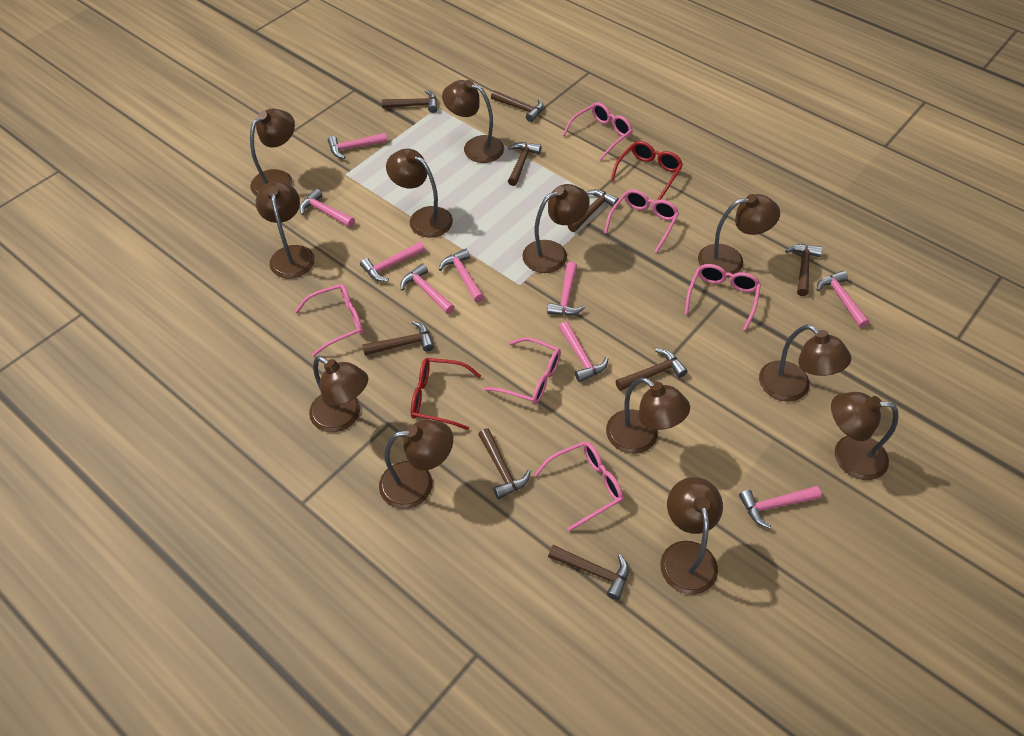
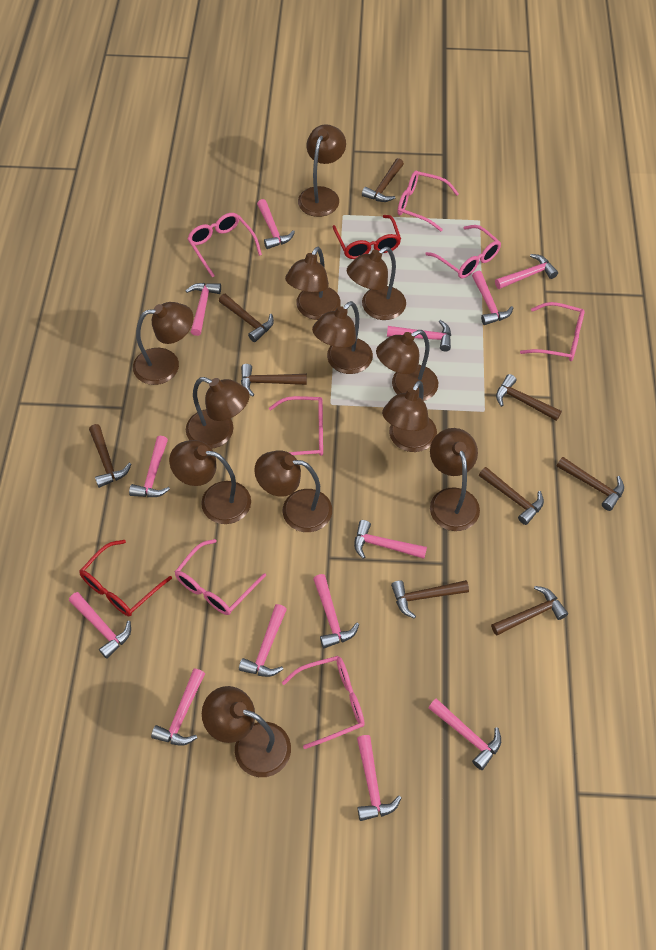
pink glasses: [295,284,364,356] [483,337,561,405] [534,441,623,532] [562,102,633,160] [604,189,679,253] [685,264,761,331] = 6 -> [175,539,266,615] [187,213,262,277] [269,396,323,456] [282,656,365,749] [397,171,459,231] [425,225,501,279] [520,302,585,361] = 7
pink hammer: [299,188,355,227] [328,133,387,159] [360,242,425,282] [401,263,454,314] [439,248,484,302] [547,262,585,315] [559,322,608,382] [739,486,821,529] [817,271,869,328] = 9 -> [69,592,131,659] [129,436,170,497] [151,669,205,746] [186,283,221,336] [239,604,287,677] [257,199,295,249] [313,574,359,648] [354,520,427,559] [357,735,402,821] [387,320,451,352] [428,698,501,770] [472,271,513,325] [495,254,558,289] = 13

